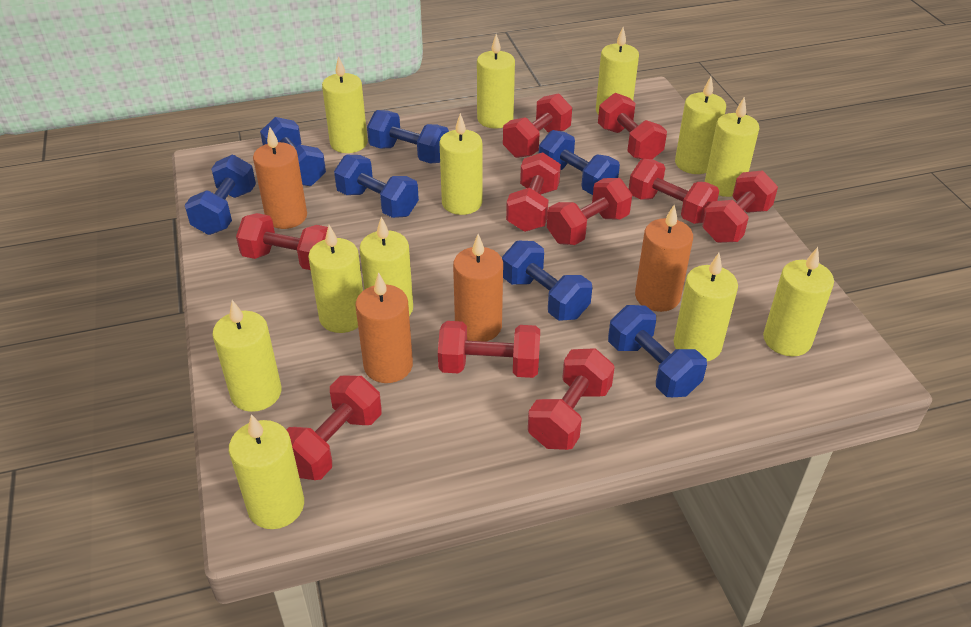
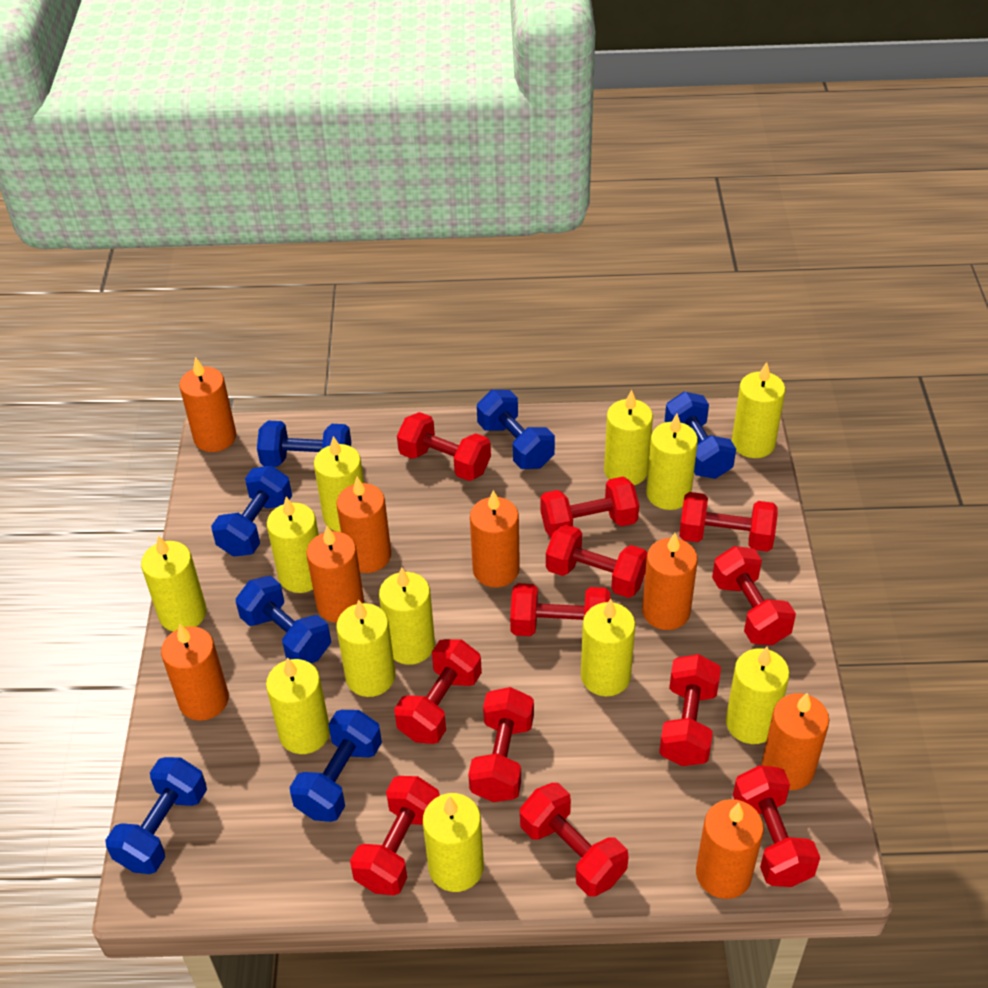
orange candle: [253,127,307,229] [355,272,413,383] [453,234,503,342] [635,205,693,312] = 4 -> [161,624,229,721] [179,357,236,452] [306,526,364,623] [336,477,391,573] [470,490,520,588] [642,533,698,630] [696,799,764,899] [762,693,829,790] = 8
red dumbbell: [236,213,328,270] [286,375,382,480] [438,321,540,378] [503,93,572,158] [506,152,561,232] [528,348,615,450] [547,178,632,245] [598,93,667,160] [629,159,719,224] [702,170,778,243] = 10 -> [350,776,440,895] [394,639,482,744] [397,412,491,481] [468,687,534,802] [510,583,610,636] [520,783,628,897] [540,477,639,538] [546,524,647,598] [659,654,721,766] [679,492,778,552] [712,546,796,645] [733,765,820,887] = 12

